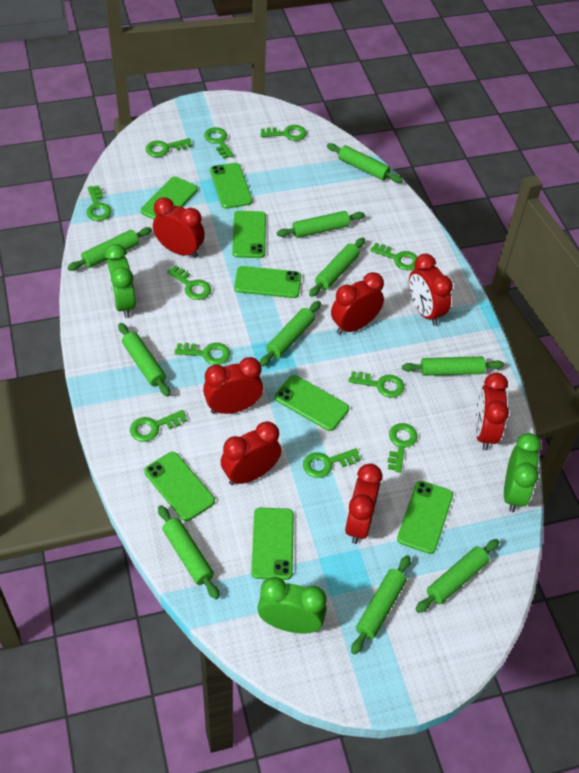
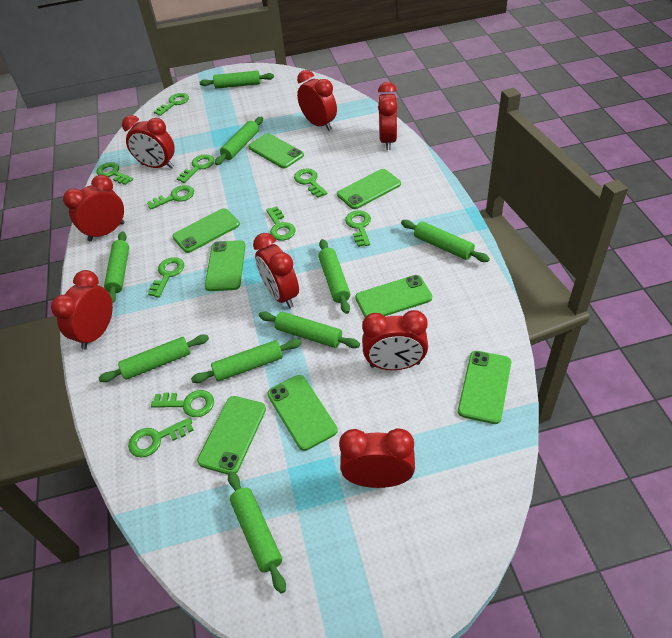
green clock: [105,244,136,318] [257,577,327,634] [504,433,541,512] = 3 -> none = 0
green key: [86,185,112,221] [130,410,187,442] [146,138,192,157] [167,266,211,300] [175,343,230,365] [204,127,234,159] [260,125,306,141] [303,448,361,478] [349,371,404,398] [370,243,417,270] [388,423,418,473] = 11 -> [97,162,133,185] [128,417,194,457] [147,185,194,210] [148,257,184,298] [151,390,214,417] [154,93,189,116] [177,154,214,183] [266,206,296,240] [294,168,328,198] [345,210,371,247] = 10
green rolling pin: [67,227,152,271] [118,323,170,397] [158,505,219,599] [260,301,321,366] [277,211,365,238] [309,237,365,297] [327,143,403,183] [351,555,411,655] [402,356,504,376] [415,539,499,613] = 10 -> [99,335,209,382] [104,231,129,303] [191,339,301,383] [199,71,274,89] [215,117,263,165] [228,471,286,593] [259,312,360,348] [319,239,350,314] [401,220,490,262] = 9
red clock: [153,197,205,258] [203,357,263,414] [221,421,281,485] [331,272,384,335] [345,464,382,544] [409,254,453,326] [475,372,509,450] = 7 -> [51,270,113,350] [63,175,124,241] [122,115,175,169] [253,233,299,308] [297,70,337,131] [339,428,415,488] [362,310,428,370] [378,82,398,150] = 8

